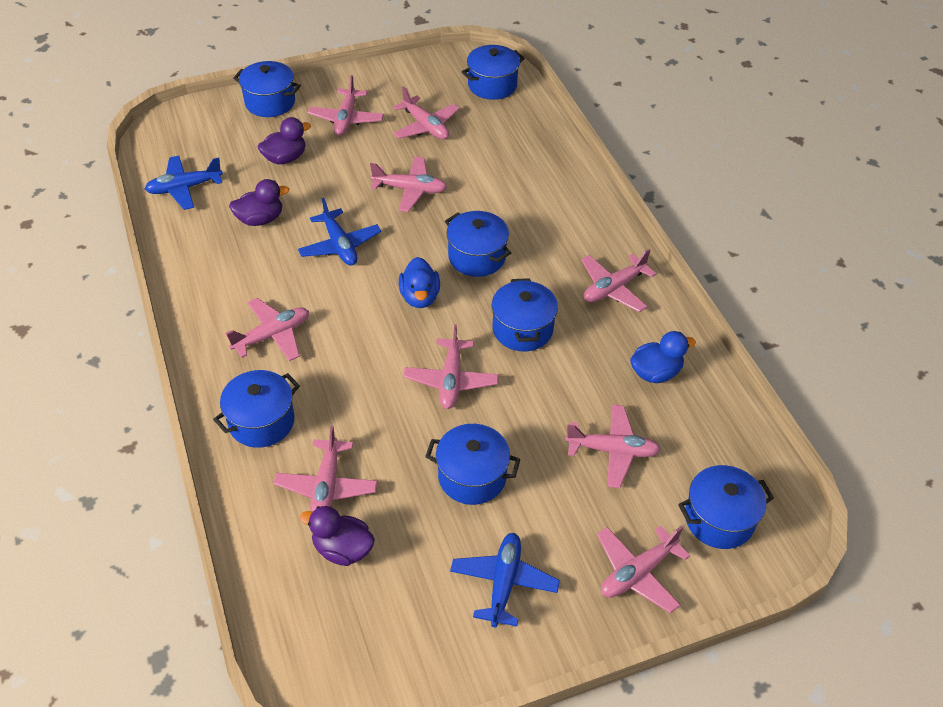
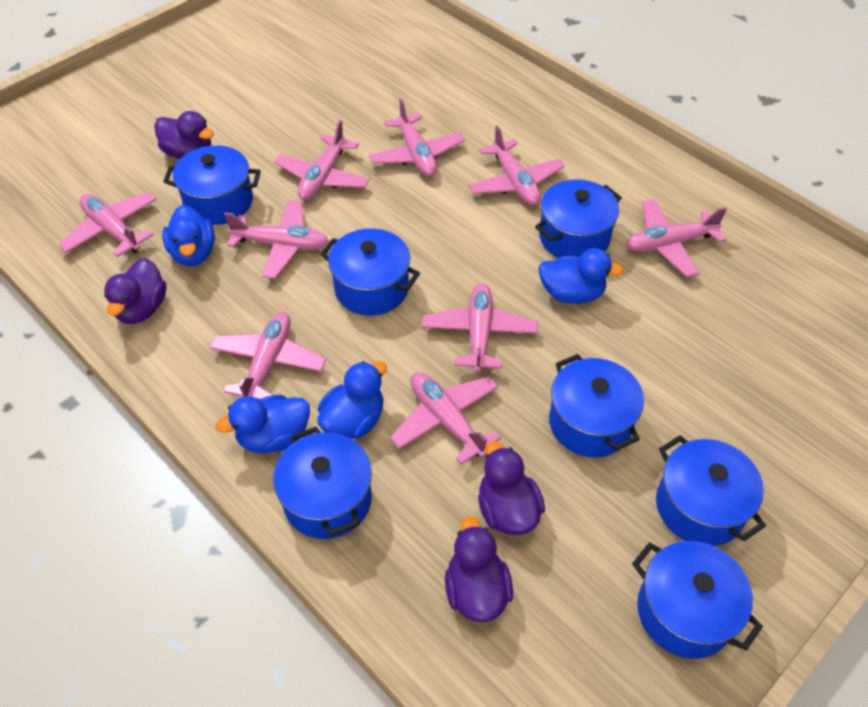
blue duck: [399,257,440,308] [630,331,696,383] = 2 -> [162,205,215,266] [216,395,310,453] [317,361,387,439] [538,248,624,304] = 4
blue plane: [145,156,223,210] [298,198,381,265] [450,533,560,627] = 3 -> none = 0
purple duck: [229,179,289,226] [258,117,311,164] [299,506,375,566] = 3 -> [104,258,167,324] [154,111,214,159] [445,516,513,622] [478,441,545,535] = 4

